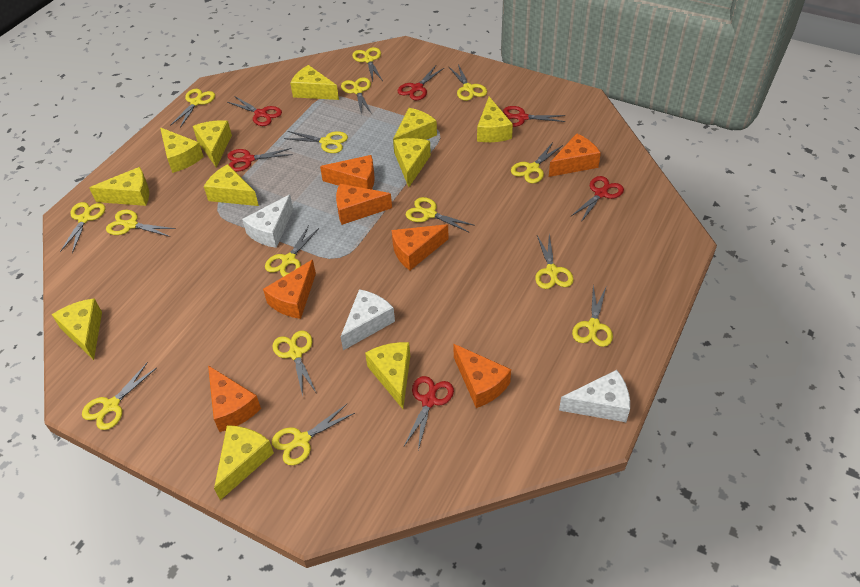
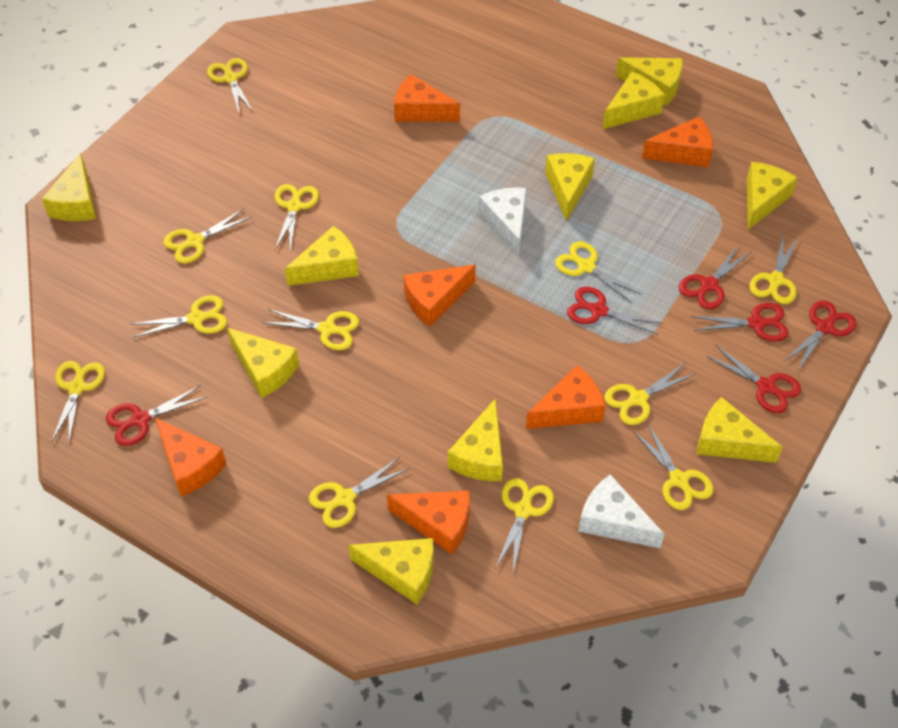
orange cheese: [208,365,261,432] [263,260,316,319] [320,155,375,190] [336,184,392,225] [392,224,449,270] [453,344,511,408] [549,133,601,177] = 7 -> [155,418,227,497] [387,491,470,555] [394,74,460,122] [403,265,476,327] [526,365,605,429] [642,117,713,167] = 6
white cheese: [242,195,293,248] [341,289,395,350] [559,370,630,422] = 3 -> [479,187,527,258] [578,474,664,548] = 2
yellow cheese: [52,298,102,360] [89,167,149,206] [160,127,204,173] [193,120,232,168] [204,164,259,206] [214,425,274,500] [290,65,339,100] [365,342,410,409] [393,108,437,154] [394,138,431,187] [477,97,513,142] = 11 -> [42,153,96,221] [227,328,299,398] [285,226,359,286] [348,538,434,604] [448,398,503,481] [545,153,595,222] [603,72,665,129] [616,57,683,105] [697,397,783,463] [746,162,798,230] = 10
yellow scissors: [60,202,105,253] [82,362,157,430] [106,210,176,237] [170,89,215,128] [265,225,319,277] [272,331,317,397] [272,404,355,465] [284,131,348,153] [341,77,372,116] [352,47,383,82] [406,197,475,232] [448,64,487,101] [511,142,563,184] [535,235,574,289] [572,286,613,347] = 15 -> [51,361,105,443] [132,295,227,338] [163,208,252,263] [207,58,254,113] [263,309,359,350] [275,184,319,252] [309,457,409,528] [495,478,554,572] [555,242,641,303] [604,363,697,425] [633,424,714,510] [749,235,798,304] = 12

